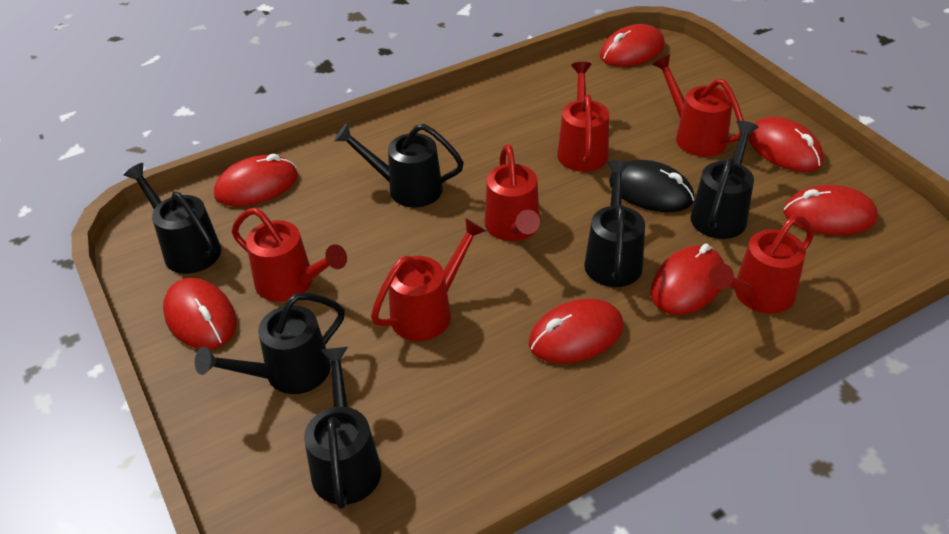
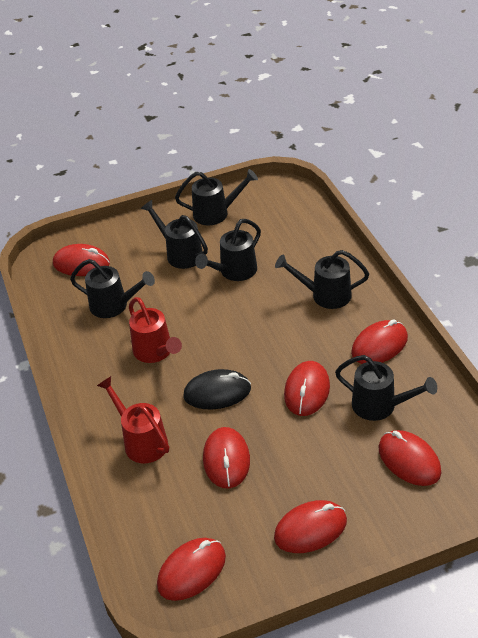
red watering can: [232,208,347,302] [371,218,486,341] [485,144,540,241] [557,62,609,172] [652,54,744,157] [709,215,814,314] = 6 -> [97,376,169,463] [129,297,182,363] = 2

